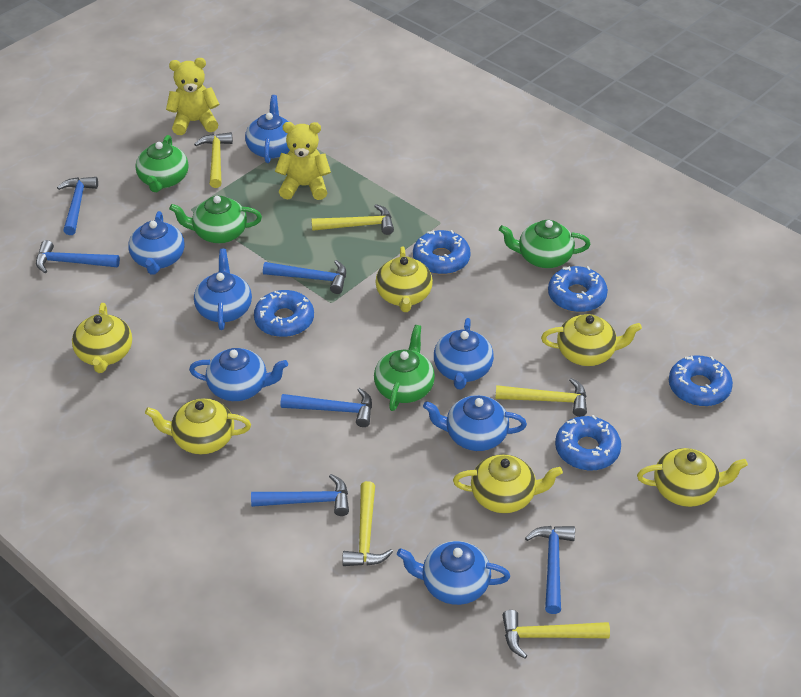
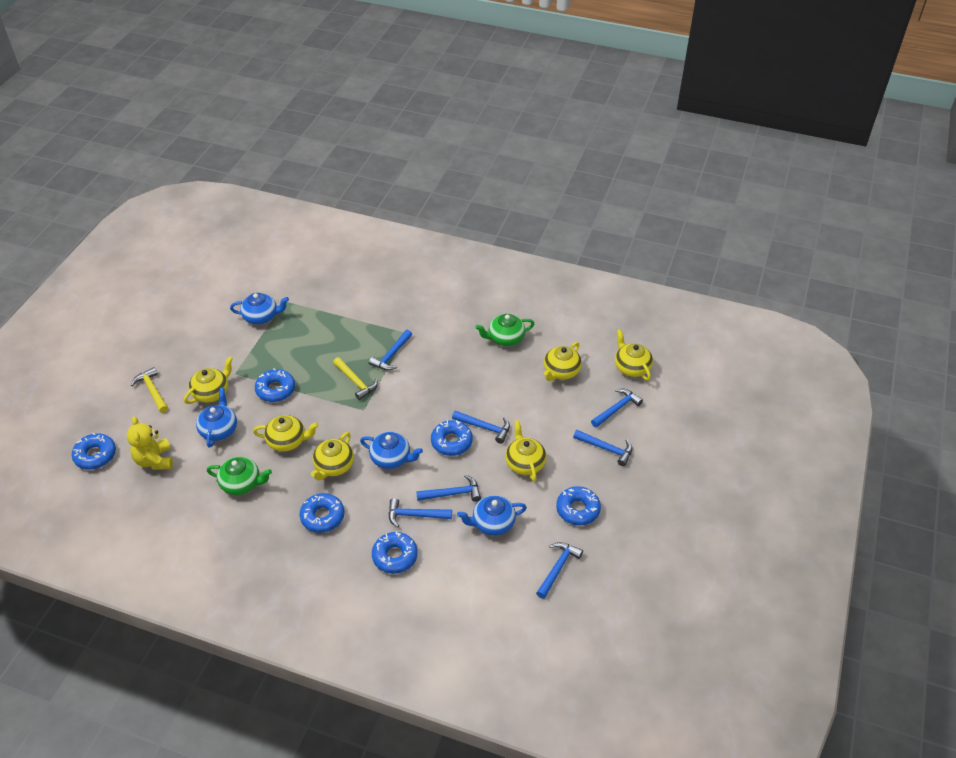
blue donut: [254,290,314,337] [413,230,470,275] [548,266,608,312] [555,415,621,471] [669,356,733,406] = 5 -> [72,433,116,470] [255,368,295,402] [300,493,344,533] [372,532,418,574] [431,420,473,456] [556,486,601,525] = 6
blue hammer: [36,240,120,273] [57,177,98,235] [251,474,349,516] [263,260,346,294] [281,388,372,427] [525,526,575,614] = 6 -> [369,329,412,371] [389,498,452,528] [416,475,481,502] [452,411,510,444] [536,542,583,599] [573,430,632,466] [591,389,643,428] = 7
blue teapot: [128,211,184,274] [189,348,288,401] [194,249,252,330] [245,95,290,163] [397,541,510,605] [423,395,527,451] [434,318,494,389] = 7 -> [196,387,237,448] [230,293,289,324] [360,432,423,469] [457,495,527,535] = 4
green teapot: [135,135,189,192] [169,196,262,243] [374,325,435,411] [499,220,590,268] = 4 -> [207,457,272,495] [475,314,534,346] = 2
yellow hammer: [194,132,233,188] [311,204,394,235] [342,481,393,566] [495,378,587,417] [503,610,610,659] = 5 -> [131,367,168,413] [333,357,378,400] = 2
yellow teddy bear: [166,58,220,135] [275,122,331,200] = 2 -> [127,416,173,470] = 1

